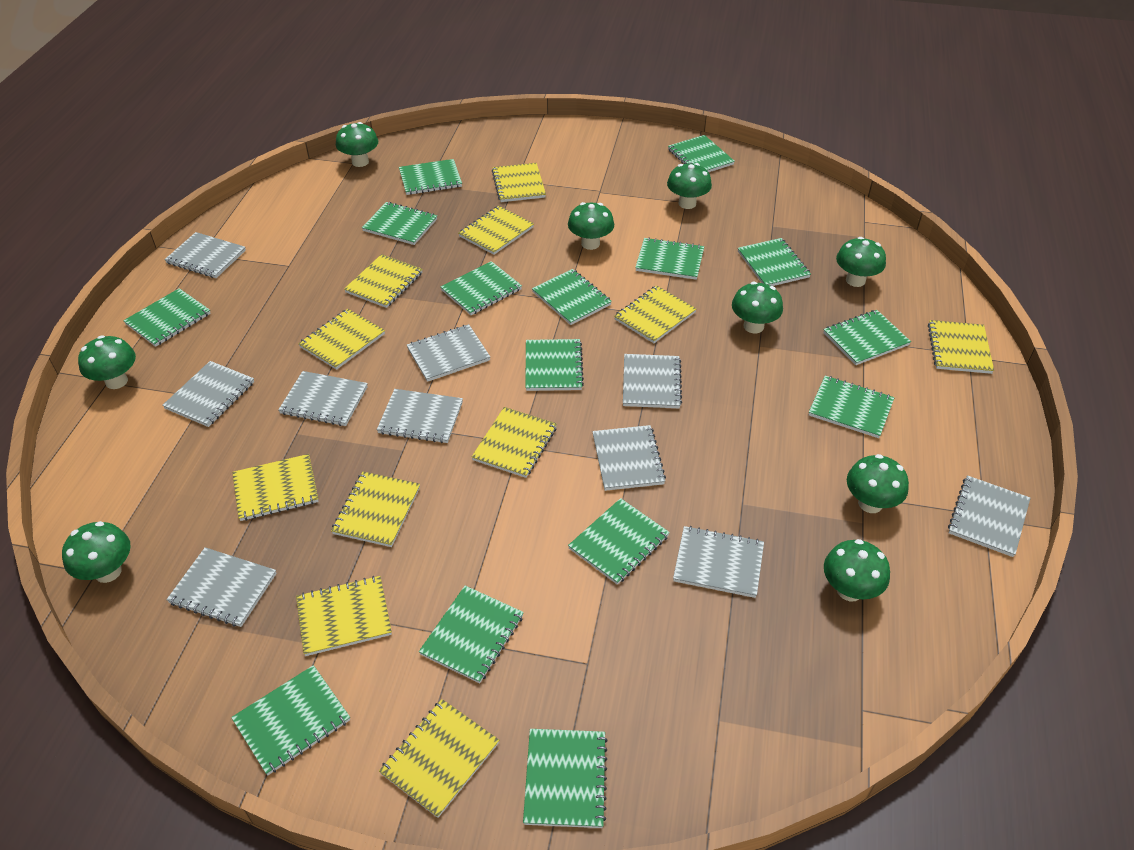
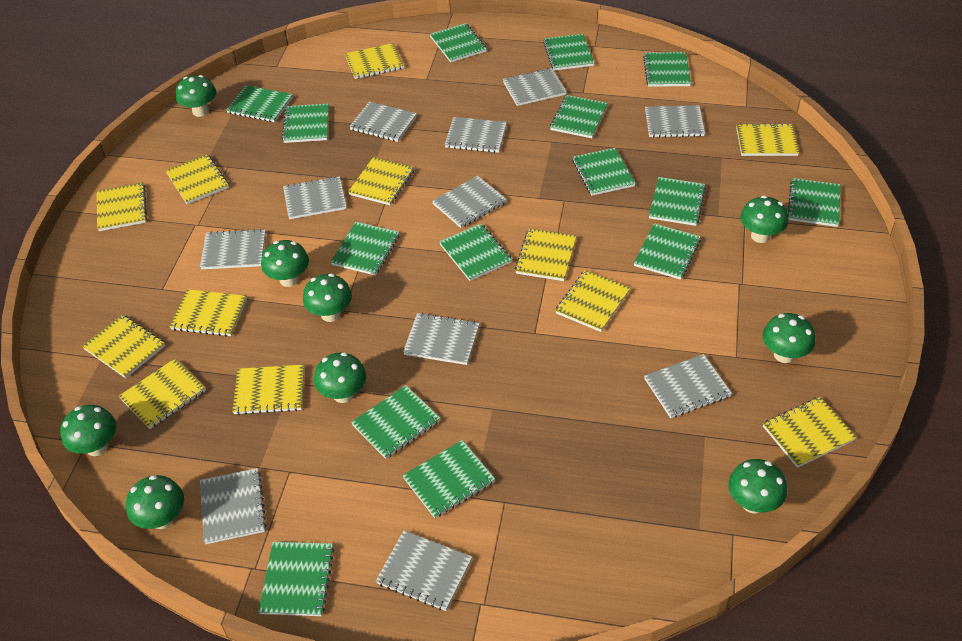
grey notebook: [162,361,254,427] [164,232,246,278] [166,547,277,627] [278,371,368,426] [377,389,463,443] [407,324,490,382] [593,425,666,491] [623,354,682,408] [673,526,764,598] [948,475,1030,557] = 10 -> [200,229,266,270] [200,468,267,544] [283,176,347,219] [349,102,417,142] [376,531,472,611] [403,313,480,365] [432,176,507,228] [445,117,507,153] [503,68,567,106] [644,354,732,418] [645,105,705,137] = 11
yellow notebook: [232,454,319,521] [296,576,392,656] [298,309,385,370] [331,472,420,547] [344,254,423,308] [379,699,499,818] [459,206,534,255] [472,407,557,478] [492,163,546,202] [614,286,697,343] [928,320,994,374] = 11 -> [82,315,165,378] [97,182,147,231] [119,358,206,429] [165,154,229,204] [169,289,247,337] [232,365,305,415] [345,43,404,79] [348,157,414,205] [515,228,577,281] [555,270,630,332] [736,123,799,156] [763,397,857,468] = 12

